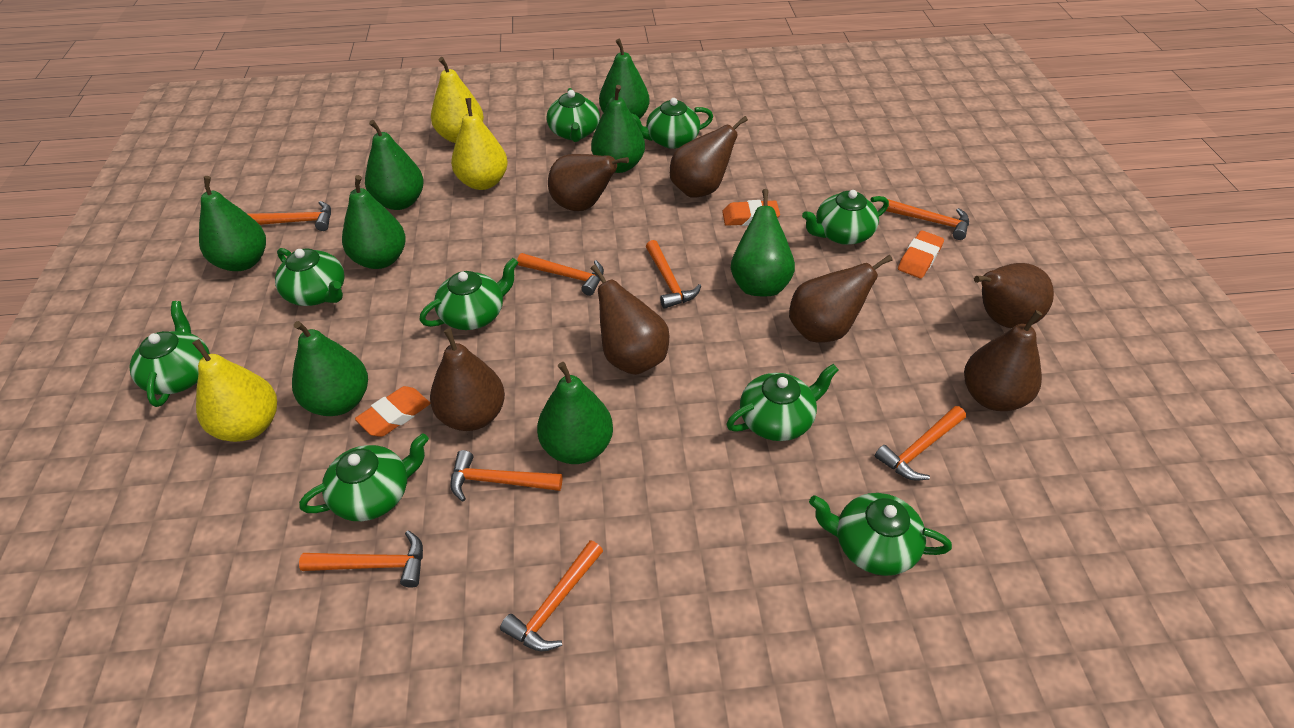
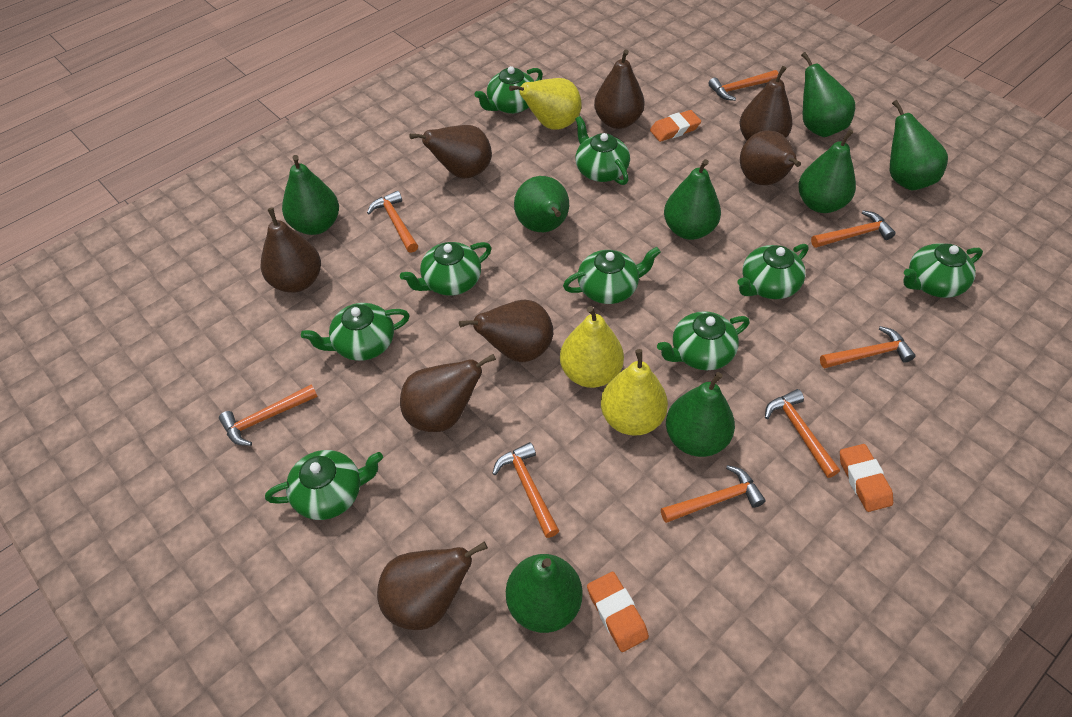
brown pear: [430,328,505,431] [548,154,629,211] [591,265,670,375] [670,116,748,198] [789,255,893,342] [964,310,1043,411] [974,263,1054,328] = 7 -> [261,207,321,293] [377,541,488,630] [400,354,496,432] [409,125,492,178] [459,300,553,362] [594,49,645,129] [740,66,792,140] [740,131,801,185] = 8

